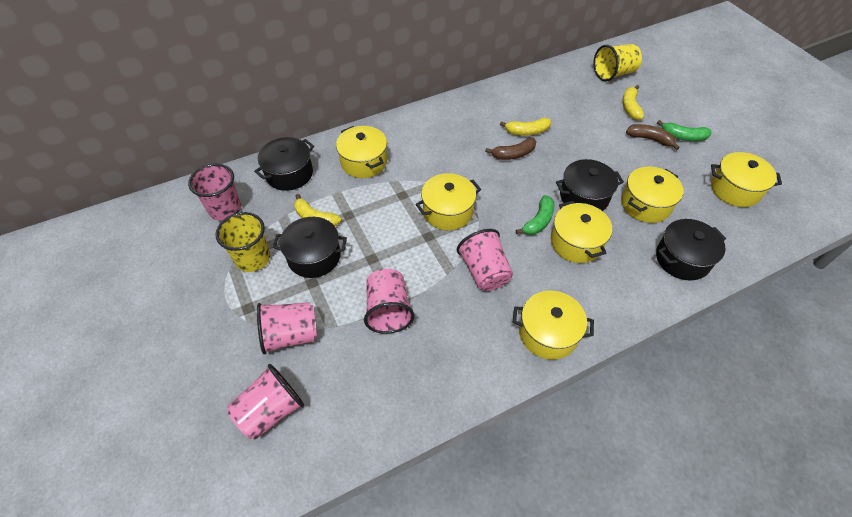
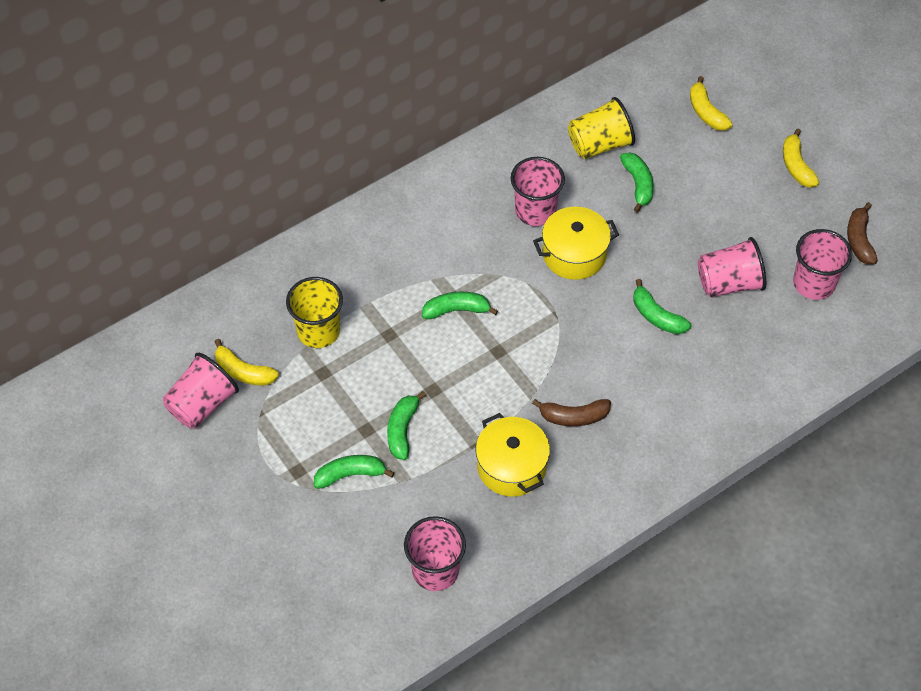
black pot: [254,137,314,191] [273,217,347,278] [556,159,624,211] [656,219,726,281] = 4 -> none = 0
green banana: [516,195,554,235] [657,120,711,141] = 2 -> [314,455,394,489] [387,391,426,460] [422,292,498,319] [620,152,654,212] [634,279,691,334] = 5
yellow pot: [336,126,387,178] [415,173,481,230] [513,291,594,360] [551,201,612,263] [621,167,684,223] [711,152,782,207] = 6 -> [476,413,550,496] [533,207,619,280] = 2

